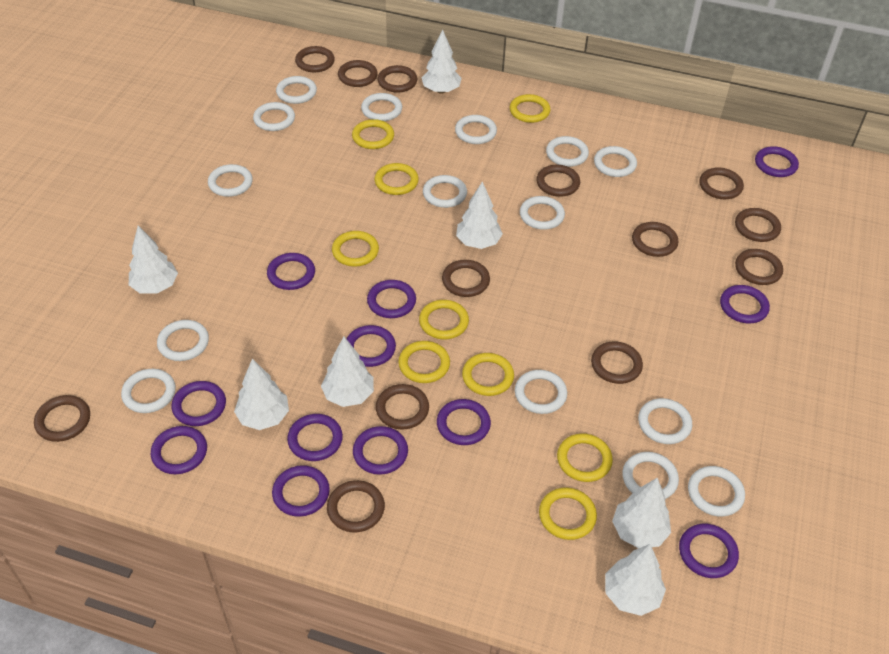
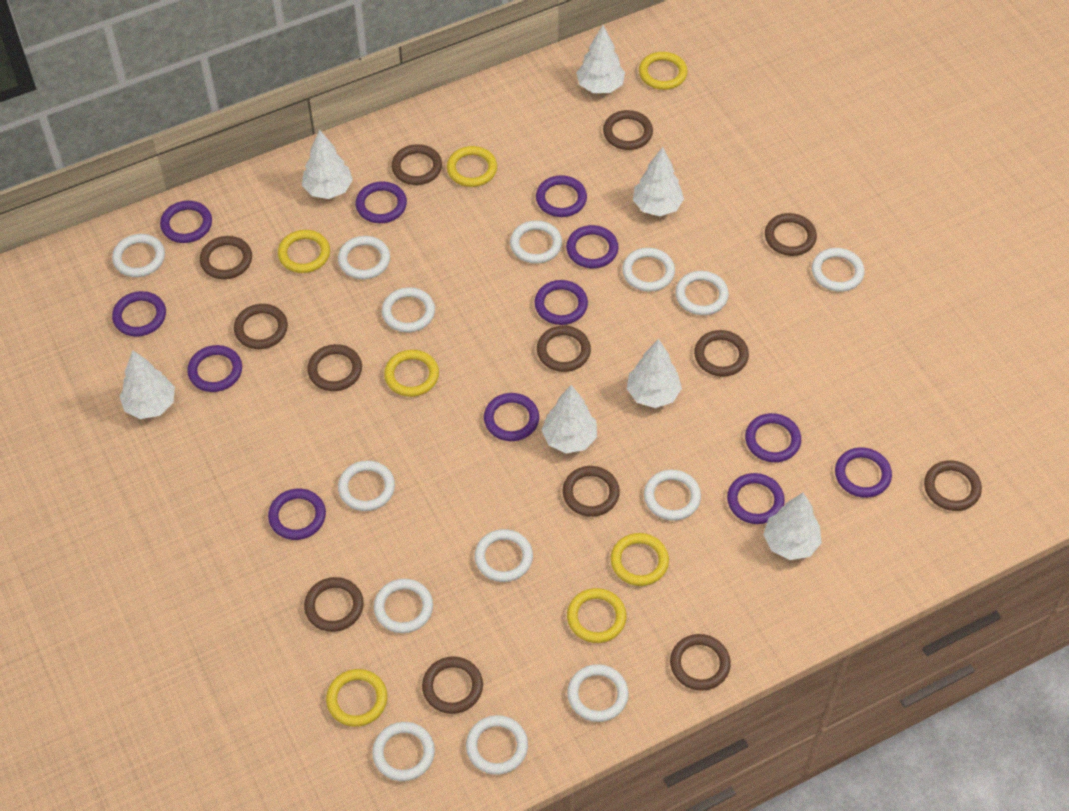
white ring: [121,369,176,413] [157,320,209,361] [208,164,253,197] [253,102,295,131] [276,76,317,104] [361,93,402,121] [423,175,467,208] [455,115,497,144] [515,370,567,414] [520,196,565,230] [546,136,589,167] [594,146,637,177] [622,452,679,499] [638,398,692,444] [688,466,745,517] = 15 -> [112,234,165,277] [338,236,390,279] [338,460,395,511] [372,722,435,781] [374,579,433,633] [382,287,435,332] [466,715,528,775] [475,529,533,582] [510,220,562,264] [567,664,629,722] [622,248,675,292] [644,470,701,521] [675,271,729,315] [812,248,865,292] = 14
yellow ring: [332,231,379,267] [352,119,394,149] [375,163,419,195] [398,341,450,383] [419,300,469,339] [462,353,514,396] [510,94,551,123] [539,488,597,540] [557,433,613,482] = 9 -> [278,230,330,273] [326,669,387,727] [384,350,439,397] [447,146,497,187] [567,588,626,643] [611,533,669,586] [639,52,688,90] = 7

